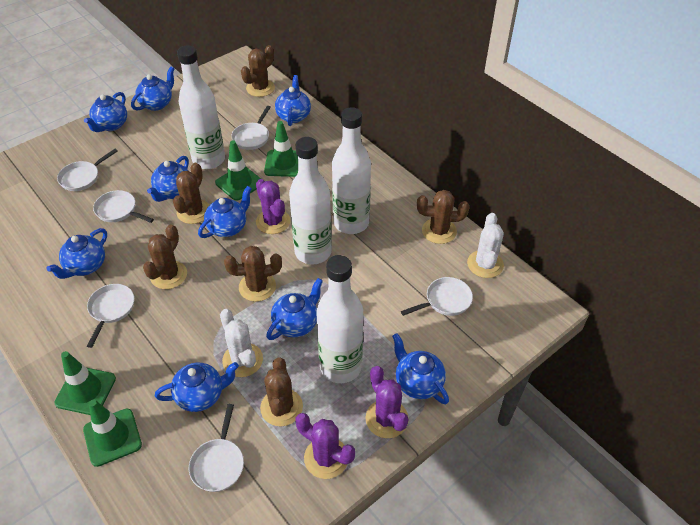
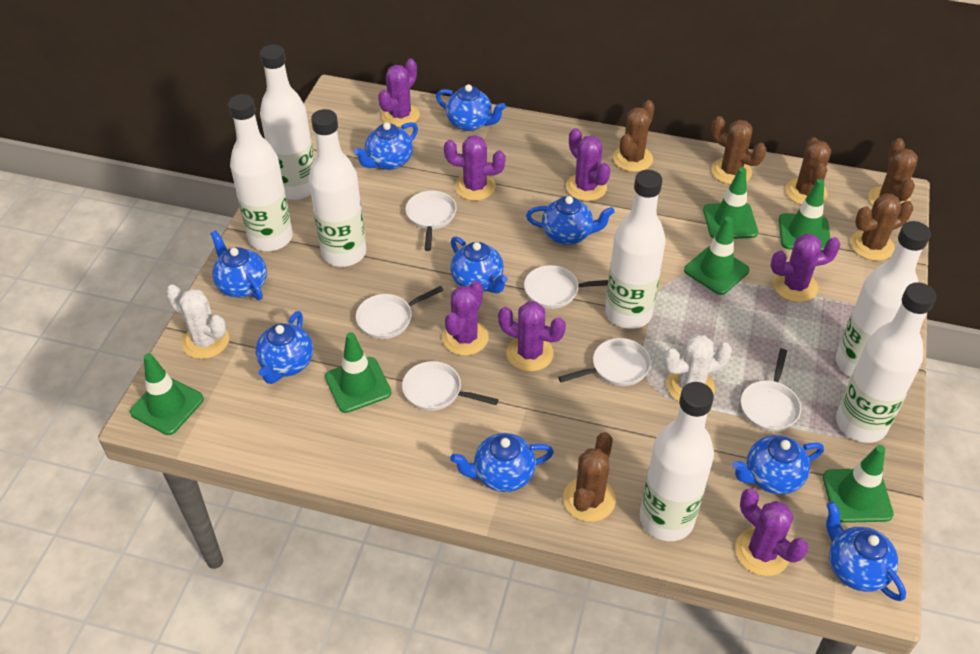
green traffic cone: [54,351,116,415] [83,400,142,467] [215,140,261,201] [264,121,298,177] = 4 -> [130,353,204,435] [325,332,392,413] [684,216,749,295] [703,167,758,239] [779,179,831,251] [823,445,894,523] = 6
purple cactus: [256,179,290,234] [295,413,355,479] [365,366,409,438] = 3 -> [378,59,420,128] [442,281,489,356] [444,135,505,201] [498,301,566,372] [566,128,611,201] [735,489,808,576] [771,233,841,302] = 7
white bottle: [177,45,225,169] [289,137,332,264] [316,255,363,383] [332,107,371,234] = 4 -> [228,94,293,251] [260,45,314,200] [308,109,366,267] [605,170,666,329] [640,382,714,541] [836,221,931,377] [836,282,936,443] = 7

